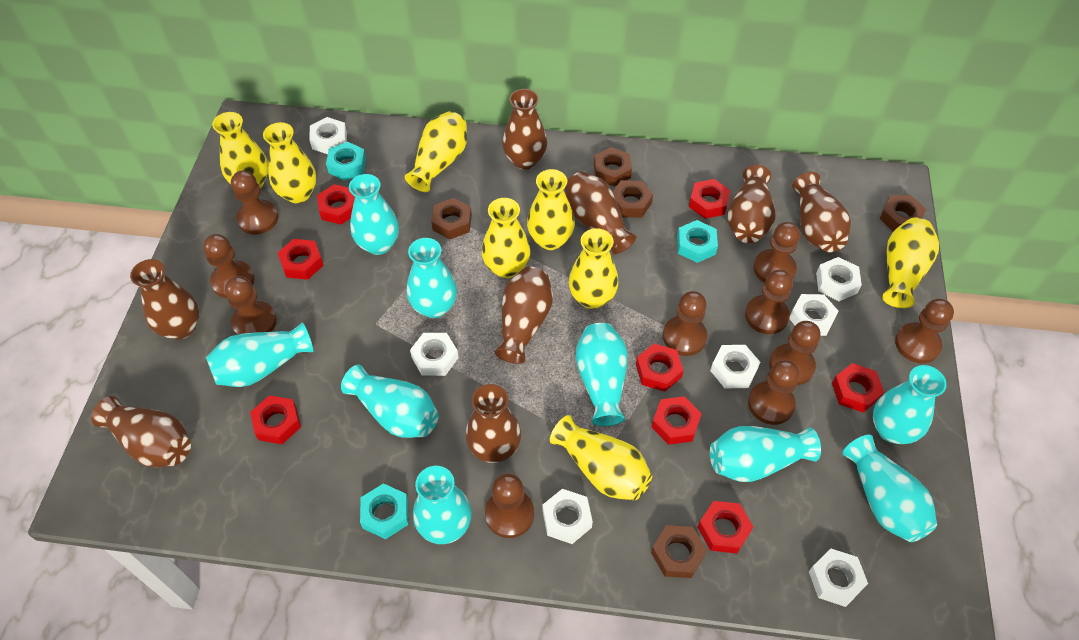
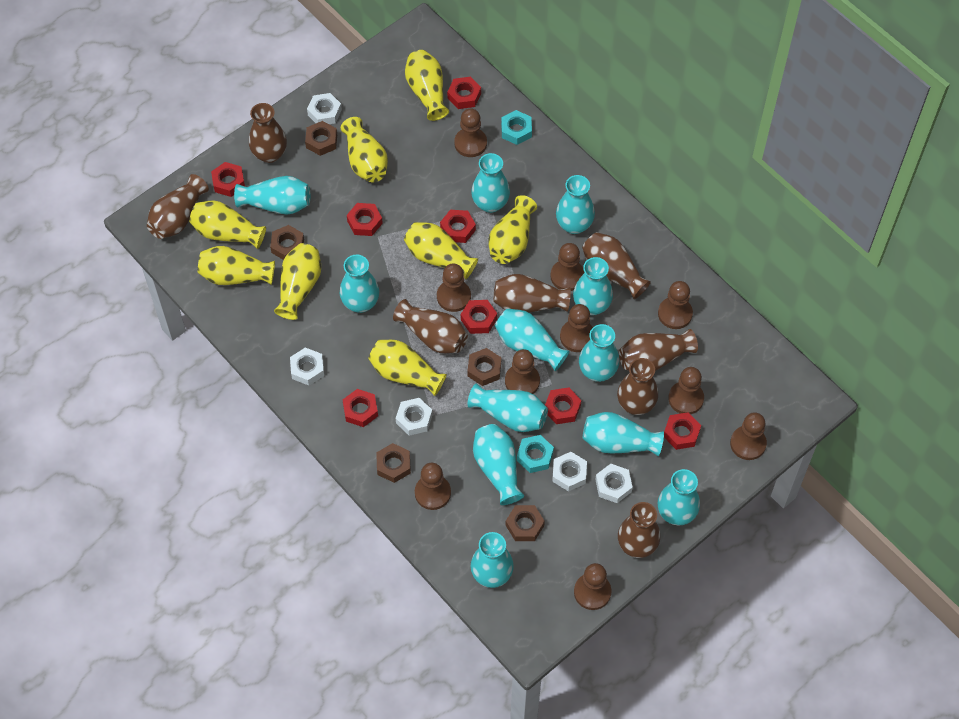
turquoise nut: [326,142,366,181] [360,483,408,539] [677,220,718,263] = 3 -> [501,110,532,145] [517,435,554,473] = 2
turquoise vase: [206,322,313,387] [341,365,439,438] [349,174,399,255] [407,238,457,318] [413,466,472,544] [575,323,628,426] [710,426,821,482] [843,435,937,542] [873,365,947,444] = 9 -> [234,176,310,215] [340,255,379,313] [468,384,548,432] [471,153,510,213] [471,532,514,588] [473,424,524,505] [495,308,570,371] [556,175,595,234] [573,257,613,315] [579,324,619,382] [583,412,664,456] [658,469,700,525] = 12
white nut: [309,117,347,154] [410,333,459,376] [542,489,593,544] [710,345,760,388] [789,294,839,336] [809,548,868,607] [816,257,862,301] = 7 -> [290,347,324,386] [307,93,342,124] [396,398,433,436] [552,452,587,492] [595,464,633,503] = 5

